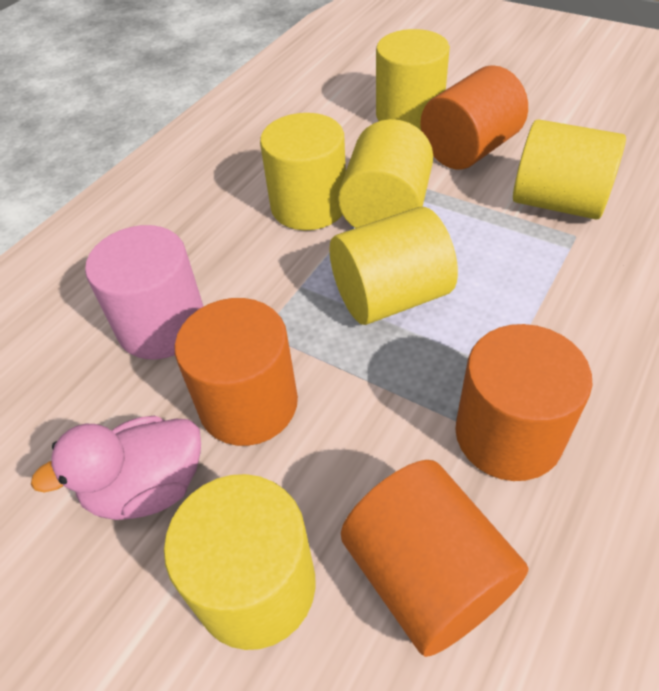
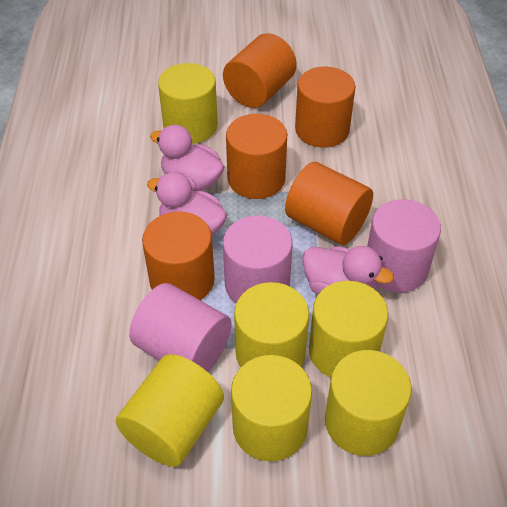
orange cylinder: [175,298,298,446] [341,460,529,657] [420,65,528,169] [455,324,593,481] = 4 -> [142,211,215,300] [223,33,297,108] [226,114,287,199] [285,162,373,245] [295,67,355,148] = 5
pink cylinder: [85,225,204,359] = 1 -> [129,283,232,372] [223,216,292,303] [367,199,441,292] = 3
pink duck: [30,416,201,520] = 1 -> [147,172,227,235] [150,125,224,191] [302,246,394,295] = 3

